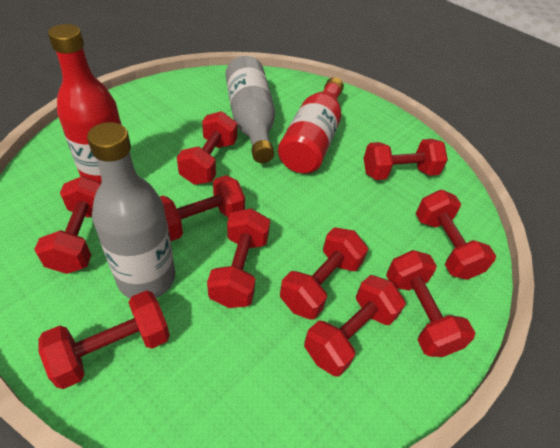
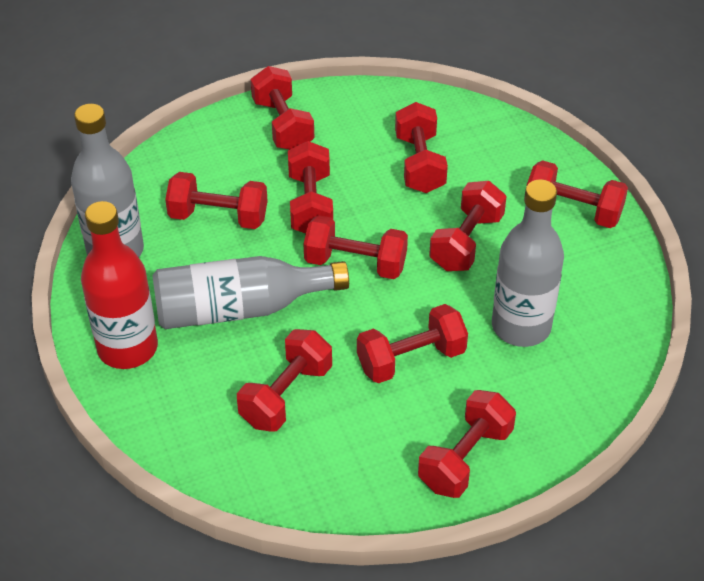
grey bottle: [87,122,175,298] [225,56,275,163] = 2 -> [71,104,144,257] [152,256,349,329] [492,179,564,347] = 3
red bottle: [48,24,122,183] [278,77,344,174] = 2 -> [81,201,158,369] = 1

